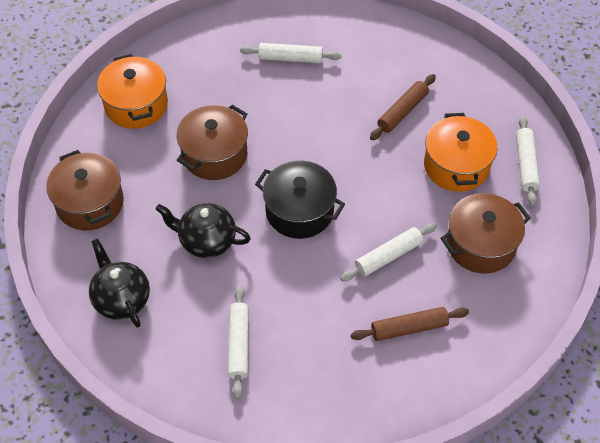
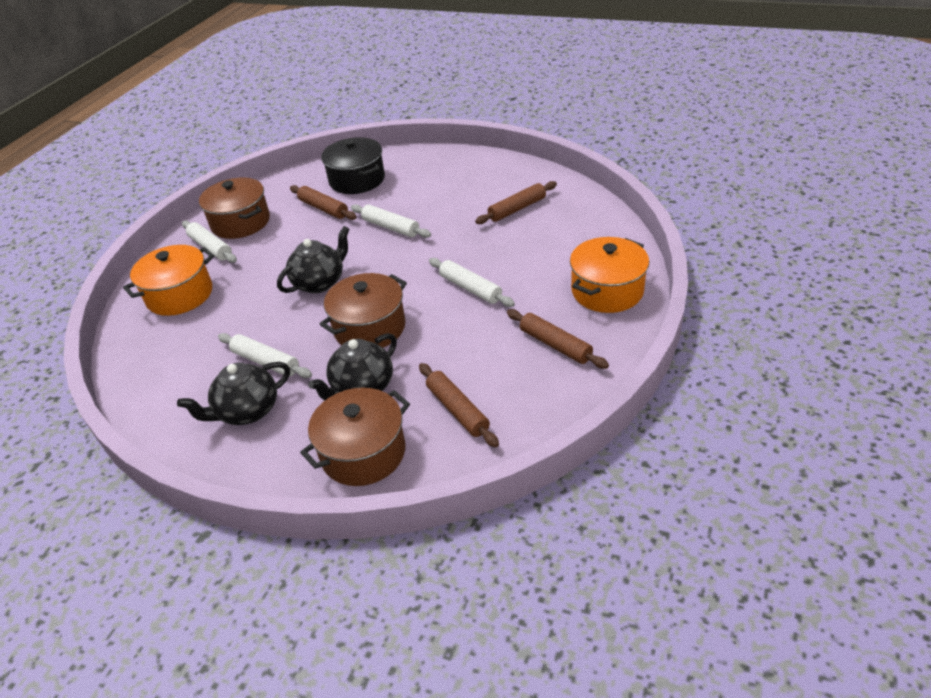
black teapot: [89,239,150,328] [156,203,251,258] = 2 -> [177,362,290,425] [277,226,350,293] [308,333,397,401] = 3
brown rolling pin: [351,307,469,341] [370,74,436,140] = 2 -> [290,185,356,220] [419,363,499,447] [475,181,557,224] [507,309,609,369] = 4

